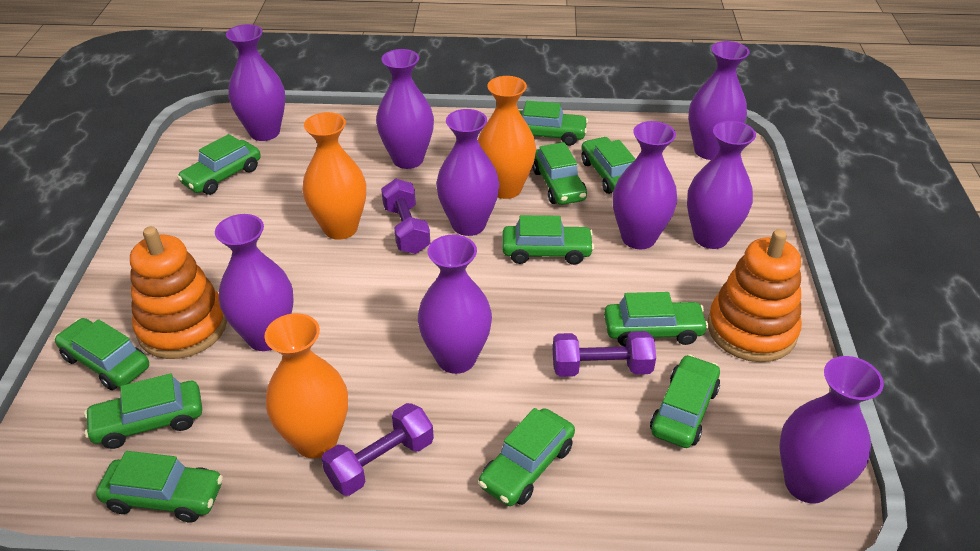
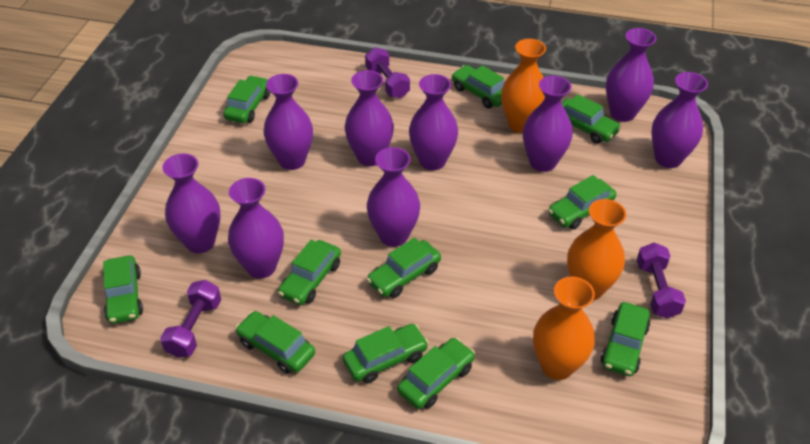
orange stacking toy: [130,226,227,359] [708,229,801,362] = 2 -> none = 0

